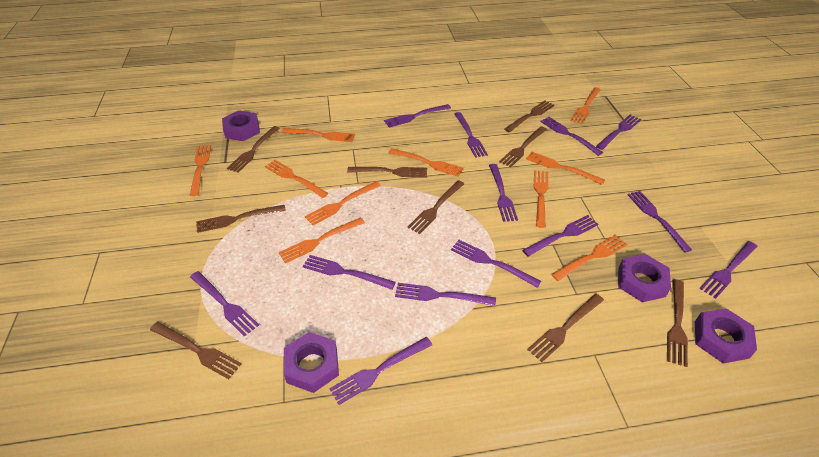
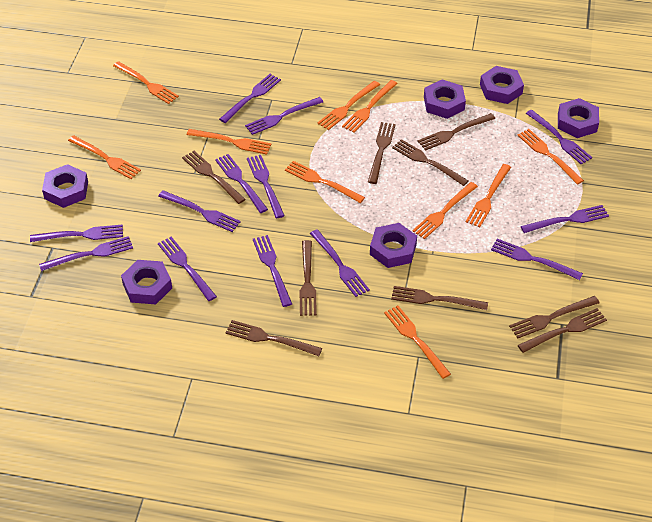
purple nut: [222,111,260,141] [284,332,339,393] [618,254,671,302] [695,308,757,364] = 4 -> [42,164,88,208] [121,260,172,304] [370,223,417,268] [424,80,466,119] [480,66,524,104] [558,98,599,138] = 6

